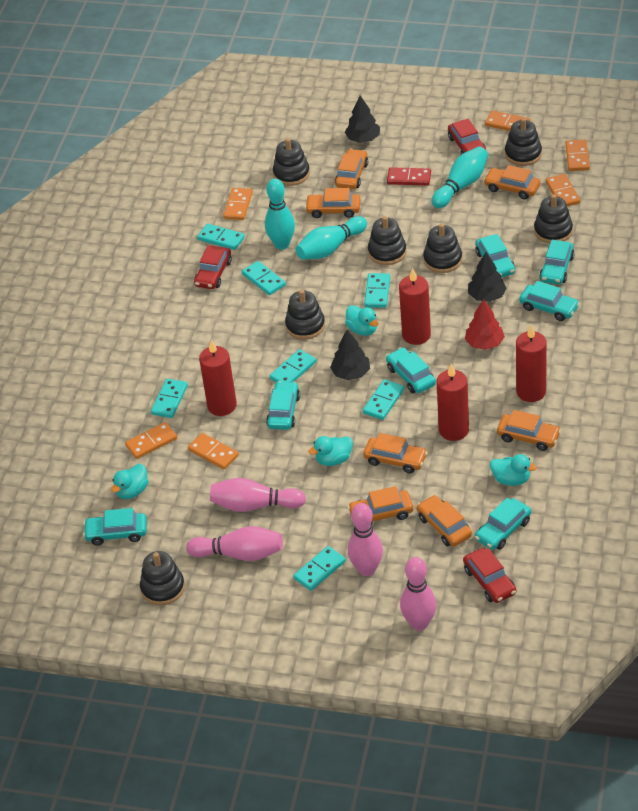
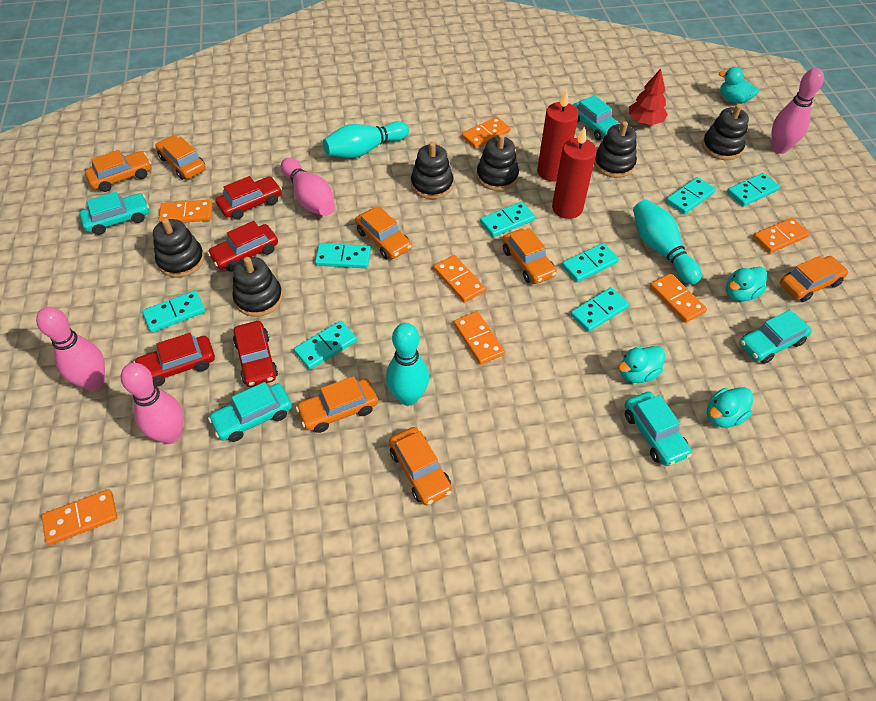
black stacking toy: [140,551,185,605] [273,138,310,186] [285,290,325,340] [368,216,406,265] [423,224,462,273] [505,118,542,166] [534,194,573,244] = 7 -> [153,218,204,277] [233,257,283,317] [411,142,453,199] [477,134,519,191] [594,121,637,178] [702,104,749,160] = 6
black tree: [330,330,370,380] [345,96,380,143] [468,252,507,302] = 3 -> none = 0
orange domino: [125,422,177,459] [188,433,239,470] [223,188,253,220] [485,110,530,131] [546,174,580,206] [565,140,590,171] = 6 -> [42,489,118,545] [159,200,213,223] [434,255,486,303] [454,311,505,365] [462,117,510,149] [650,273,707,323] [753,218,810,253] = 7
red candle: [199,340,237,416] [399,268,431,345] [436,364,469,441] [516,325,547,402] = 4 -> [537,90,579,182] [552,126,597,219] = 2
red car: [194,245,232,289] [448,119,486,155] [463,548,516,603] = 3 -> [133,333,215,387] [207,221,278,272] [216,176,282,220] [233,321,278,387] = 4
red domino: [387,167,431,186] = 1 -> none = 0
turquoise car: [83,508,147,546] [266,381,300,430] [386,347,436,393] [475,234,515,278] [475,498,531,550] [519,281,580,321] [539,240,575,284] = 7 -> [79,192,149,235] [208,382,292,442] [573,95,620,140] [625,392,692,466] [739,310,812,364] = 5
turquoise domino: [151,379,188,418] [197,224,245,250] [242,261,286,295] [269,349,316,382] [293,546,346,591] [363,379,404,420] [364,273,390,308] = 7 -> [142,291,205,332] [294,321,357,370] [315,243,371,268] [480,202,535,237] [562,243,619,282] [570,287,629,332] [666,177,716,214] [727,173,780,206] = 8

